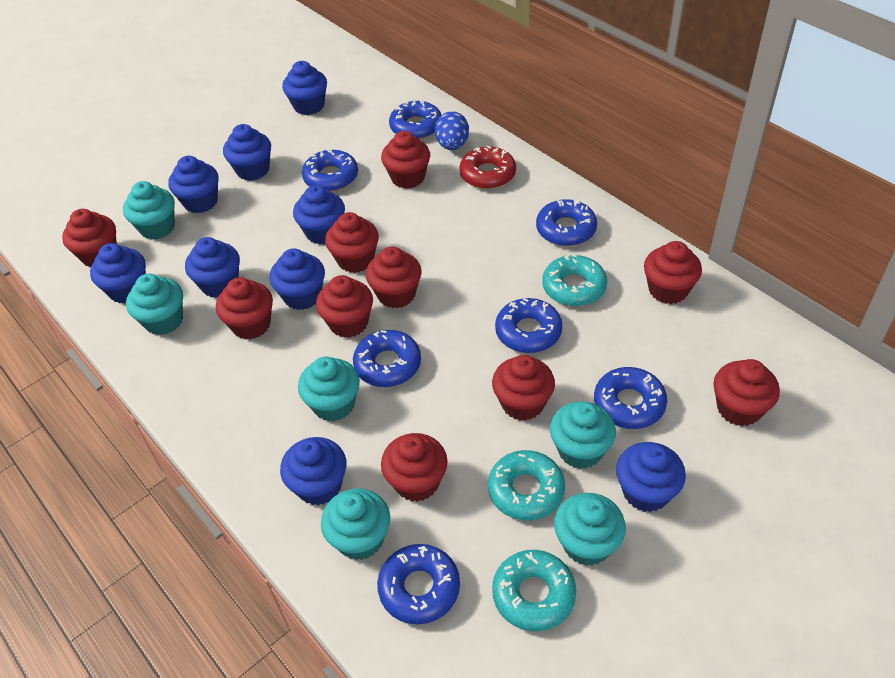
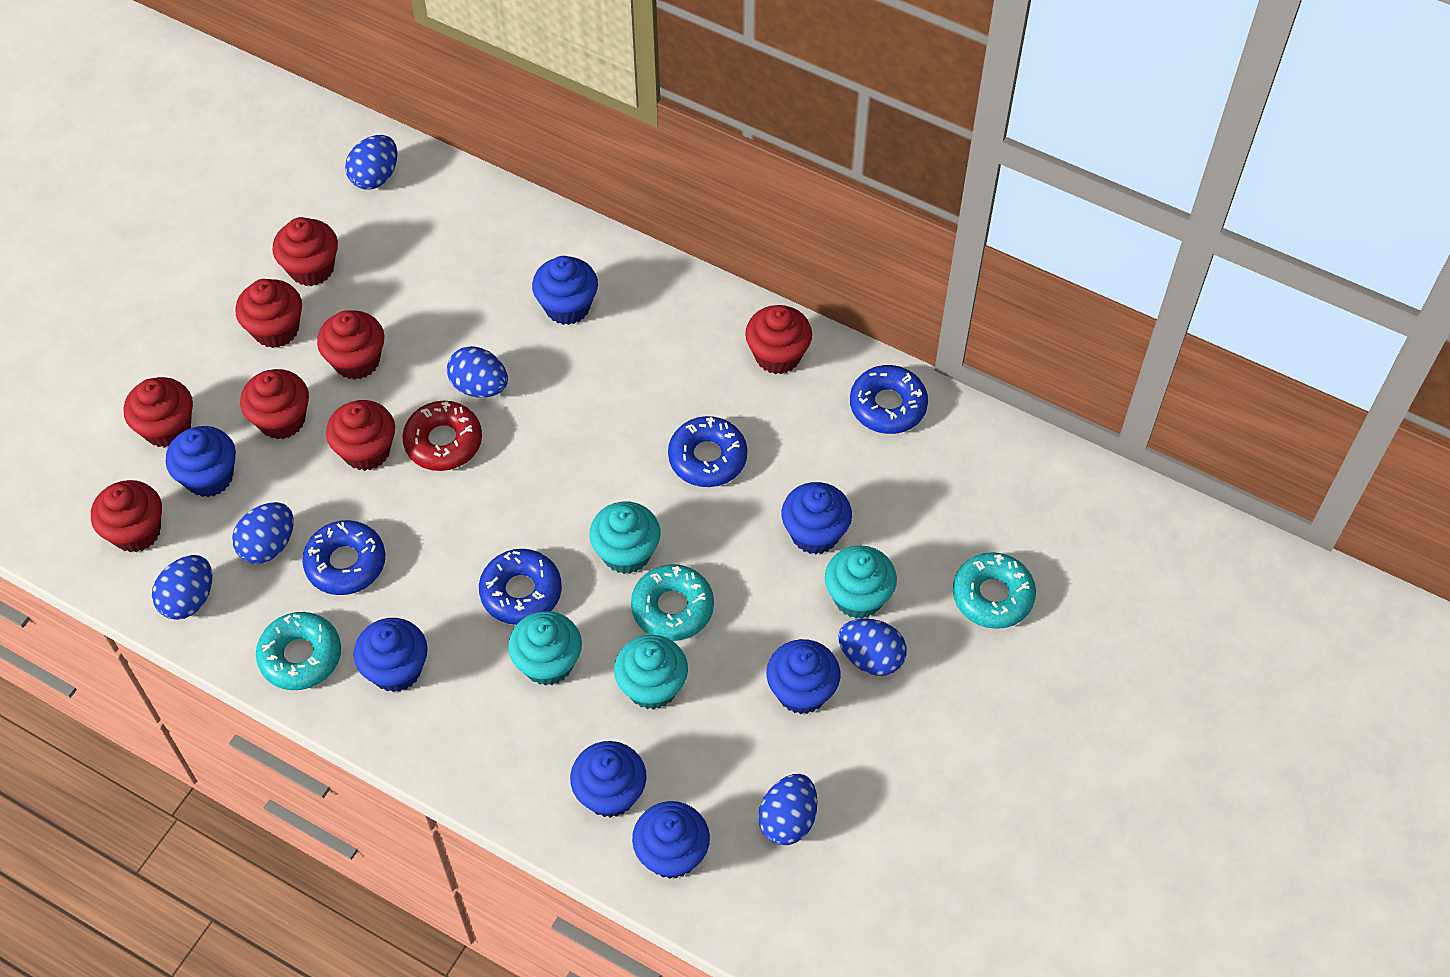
blue cupcake: [90,243,146,304] [168,156,218,213] [185,237,240,298] [223,124,271,181] [269,249,325,310] [280,437,346,505] [282,61,327,115] [293,185,345,245] [616,442,686,512] = 9 -> [166,426,236,497] [354,618,428,692] [532,256,598,325] [570,741,647,818] [632,801,710,879] [766,639,840,714] [781,482,852,554] = 7
blue donut: [302,149,358,192] [353,330,421,387] [377,544,460,624] [389,100,441,139] [495,298,563,353] [536,199,597,246] [594,367,667,429] = 7 -> [302,520,385,595] [479,549,562,625] [668,416,747,487] [850,365,928,434] = 4
blue egg: [435,111,469,150] = 1 -> [152,555,212,620] [232,502,294,564] [345,135,397,190] [447,346,508,398] [758,774,817,845] [838,618,907,676] = 6
red cupcake: [62,209,117,267] [216,277,273,339] [316,275,373,338] [325,212,379,273] [366,247,421,308] [381,131,430,189] [381,433,448,502] [492,355,555,421] [644,241,702,304] [713,359,780,426] = 10 -> [91,480,162,552] [124,377,193,448] [235,279,302,348] [240,369,309,439] [273,217,338,286] [317,310,384,380] [326,400,395,471] [745,305,812,374] = 8
turquoise cupcake: [123,181,175,240] [126,274,183,335] [298,357,360,421] [321,488,390,560] [550,401,616,469] [554,493,626,566] = 6 -> [508,611,582,686] [589,501,661,574] [614,635,688,710] [825,545,897,619] = 4

